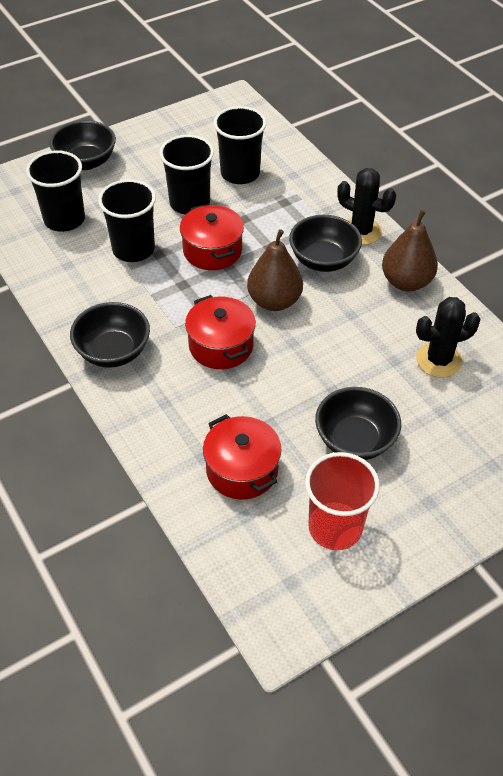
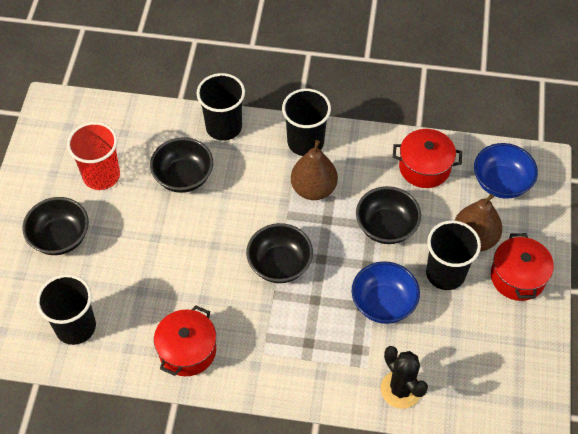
black cactus: [337,168,396,245] [416,297,480,378] = 2 -> [381,346,428,409] = 1
blue bowl: none = 0 -> [352,261,420,324] [474,143,538,199] = 2

